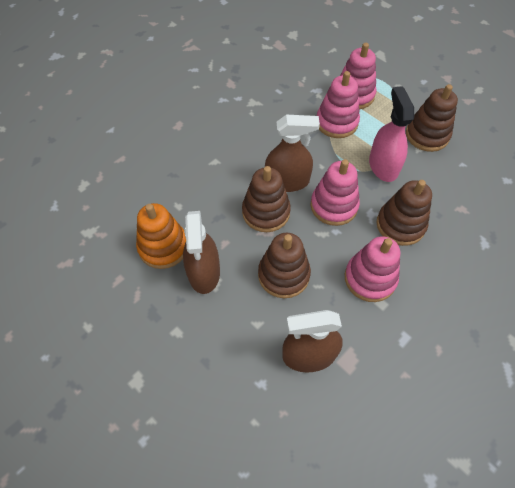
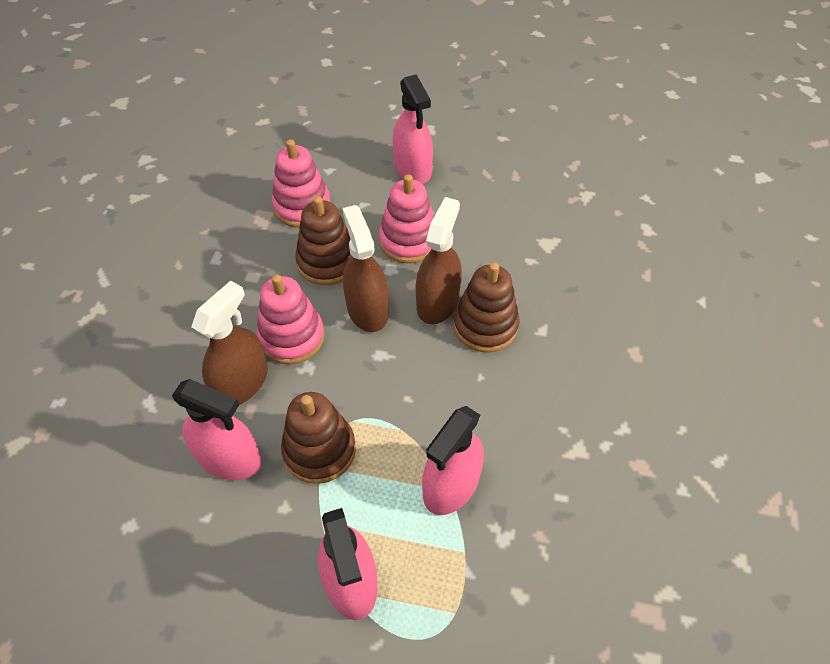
brown stacking toy: [242,166,291,232] [258,233,311,298] [377,180,432,246] [406,84,458,152] = 4 -> [281,392,356,484] [295,196,351,285] [453,263,520,352] = 3
orange stacking toy: [136,203,186,269] = 1 -> none = 0
pink spray bottle: [369,86,414,182] = 1 -> [172,379,261,480] [318,508,378,620] [393,74,433,184] [422,406,484,515] = 4
pink stacking toy: [310,159,360,226] [317,71,360,138] [340,43,377,109] [345,236,400,302] = 4 -> [257,275,325,364] [272,139,331,227] [379,174,434,263] = 3

